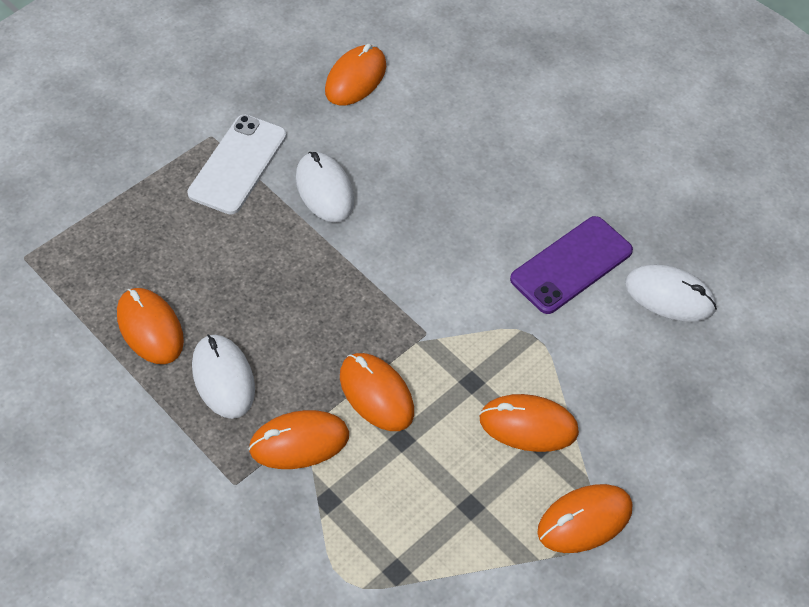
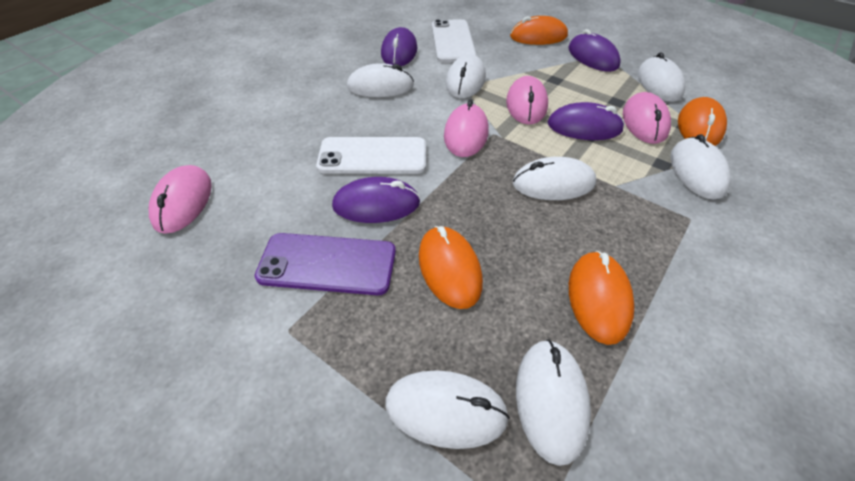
orange mouse: [117,288,184,364] [248,410,349,469] [325,44,386,106] [340,353,414,431] [479,394,579,452] [537,484,632,553] = 6 -> [419,226,483,309] [510,16,568,45] [569,251,634,345] [678,97,727,146] = 4
pink mouse: none = 0 -> [149,165,212,233] [444,99,489,157] [506,76,548,124] [623,92,671,144] = 4
purple mouse: none = 0 -> [332,177,420,223] [381,27,417,66] [548,102,625,140] [568,29,621,72] = 4
white mouse: [192,334,255,419] [296,152,354,223] [625,264,717,322] = 3 -> [347,63,414,97] [386,370,510,449] [446,54,486,98] [513,157,596,200] [516,340,591,466] [637,52,685,102] [670,134,731,199] = 7
white phone: [187,114,287,215] = 1 -> [316,137,426,174] [432,19,477,63] = 2

